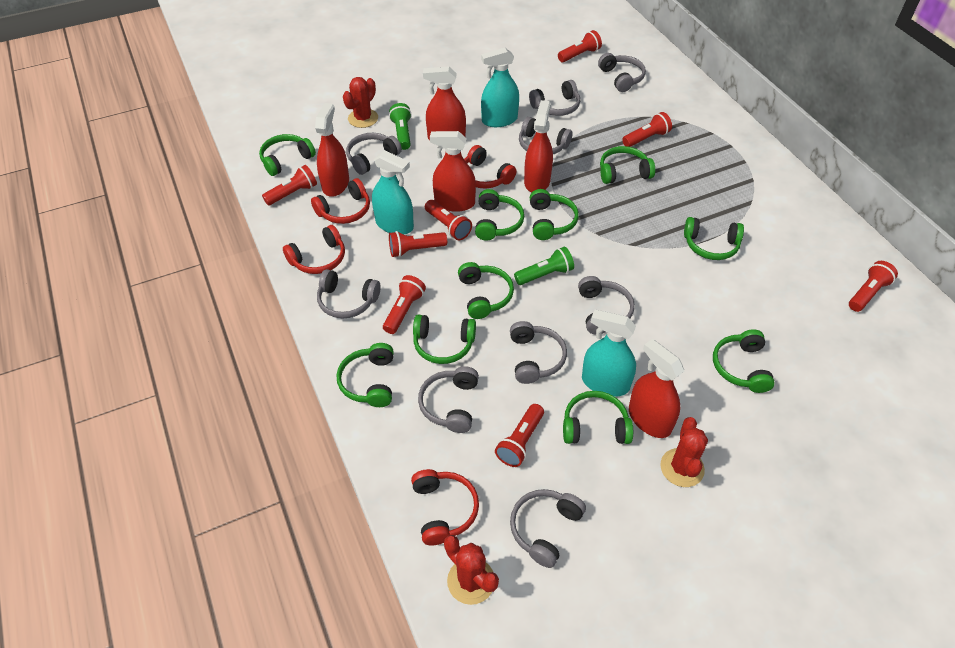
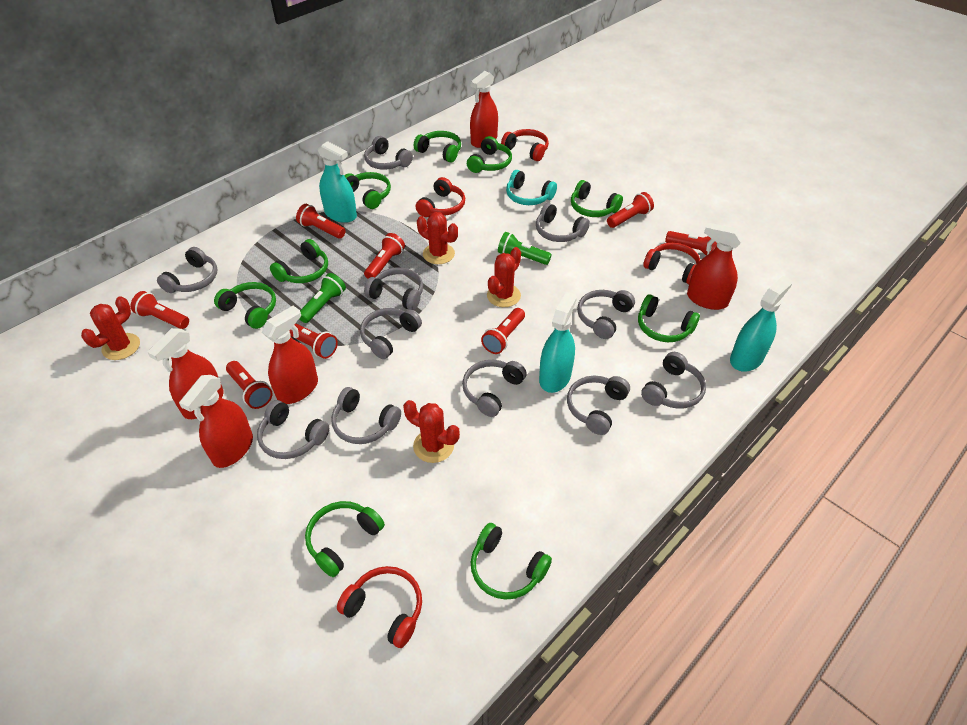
green headphones: [259,134,316,176] [337,343,394,407] [413,315,476,364] [458,262,514,319] [475,189,524,241] [530,189,579,240] [563,391,633,444] [600,146,655,184] [684,217,744,260] [713,329,775,393] = 10 -> [214,282,276,329] [270,239,328,283] [305,501,385,577] [344,172,391,209] [414,131,461,163] [467,136,512,173] [471,523,552,600] [571,180,623,217] [638,294,700,342] = 9
grey headphones: [317,269,381,318] [346,133,402,175] [418,366,479,433] [510,321,567,384] [510,489,586,568] [519,117,572,154] [529,80,580,116] [578,276,635,335] [598,53,646,92] = 9 -> [157,247,217,293] [257,400,329,459] [331,387,401,444] [360,308,422,359] [364,136,413,170] [364,268,423,310] [462,360,527,417] [536,203,590,242] [567,376,630,435] [577,290,635,339] [641,352,706,409] = 11
red cactus: [343,77,378,128] [444,535,499,605] [660,417,708,487] = 3 -> [81,296,140,360] [403,400,460,463] [417,212,458,264] [487,247,521,307] = 4
turquoise headphones: none = 0 -> [506,170,557,205] = 1

